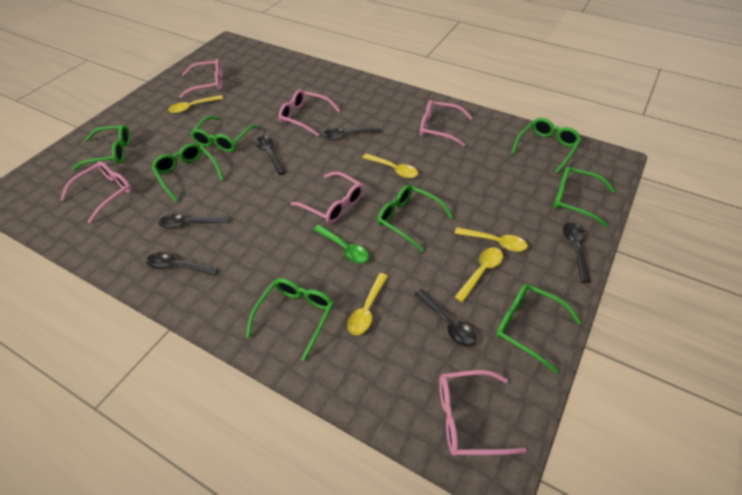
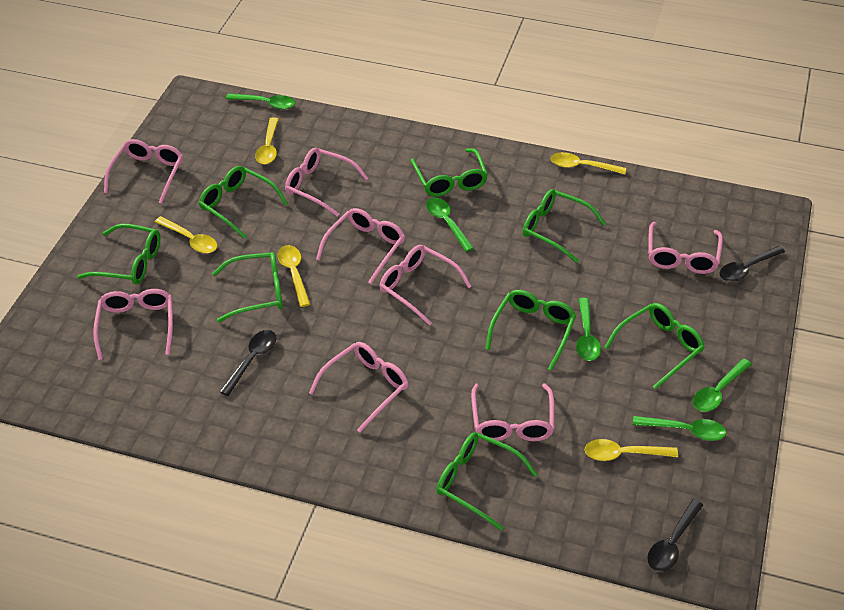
black spoon: [146,252,218,276] [159,214,229,229] [255,136,286,175] [322,128,381,140] [415,289,476,347] [563,222,591,283] = 6 -> [219,330,276,396] [647,499,703,572] [720,246,785,282] = 3
green spoon: [313,225,369,264] = 1 -> [226,93,295,109] [426,198,474,252] [576,298,601,361] [633,416,726,441] [693,359,752,412] = 5
pink glasses: [60,161,132,223] [179,59,222,98] [279,89,340,137] [290,171,364,223] [420,100,473,147] [439,370,526,456] = 6 -> [93,289,173,360] [104,139,183,204] [285,148,369,217] [309,342,408,433] [316,208,405,284] [379,245,472,326] [471,384,555,441] [648,222,723,274] = 8

